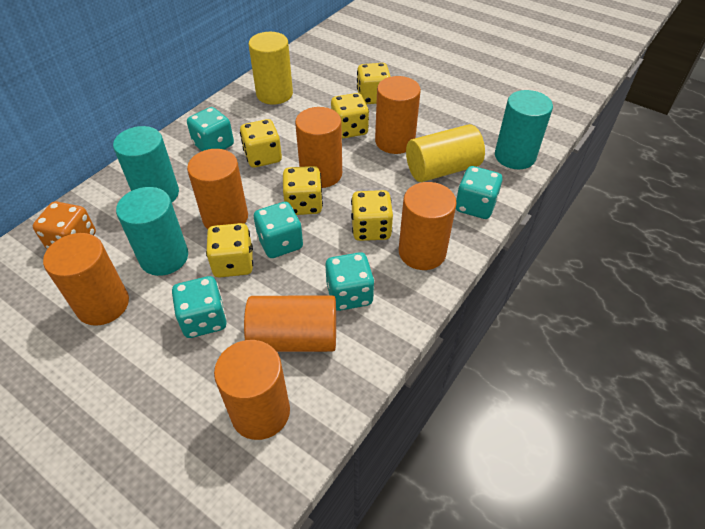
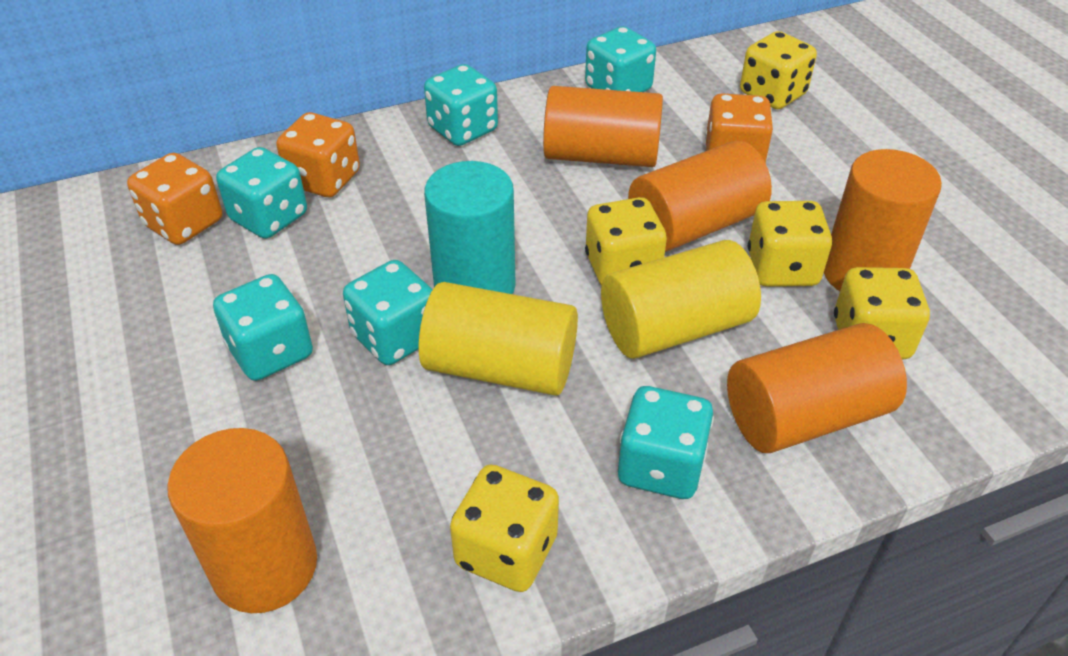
orange cylinder: [43,233,129,326] [187,149,248,229] [214,340,290,440] [244,295,336,352] [295,107,342,188] [375,76,421,154] [399,182,457,270] = 7 -> [167,428,317,613] [543,86,663,167] [628,141,772,252] [727,323,907,453] [824,149,942,291] = 5
orange dice: [33,201,96,249] = 1 -> [127,153,222,245] [276,112,360,197] [705,93,773,163] = 3
turquoise cylinder: [113,126,179,202] [116,187,188,276] [495,90,553,169] = 3 -> [424,161,516,294] = 1
turquoise dice: [172,276,227,338] [187,107,234,151] [254,202,303,258] [325,252,375,311] [456,166,503,219] = 5 -> [213,274,313,381] [216,147,307,239] [343,260,432,365] [424,64,498,146] [585,26,656,92] [618,386,714,499] = 6
yellow dice: [206,223,253,278] [240,119,282,168] [283,166,323,215] [331,93,369,139] [351,190,393,241] [357,63,391,104] = 6 -> [450,465,559,592] [585,197,667,286] [740,31,817,109] [748,201,832,287] [834,267,930,360] = 5

